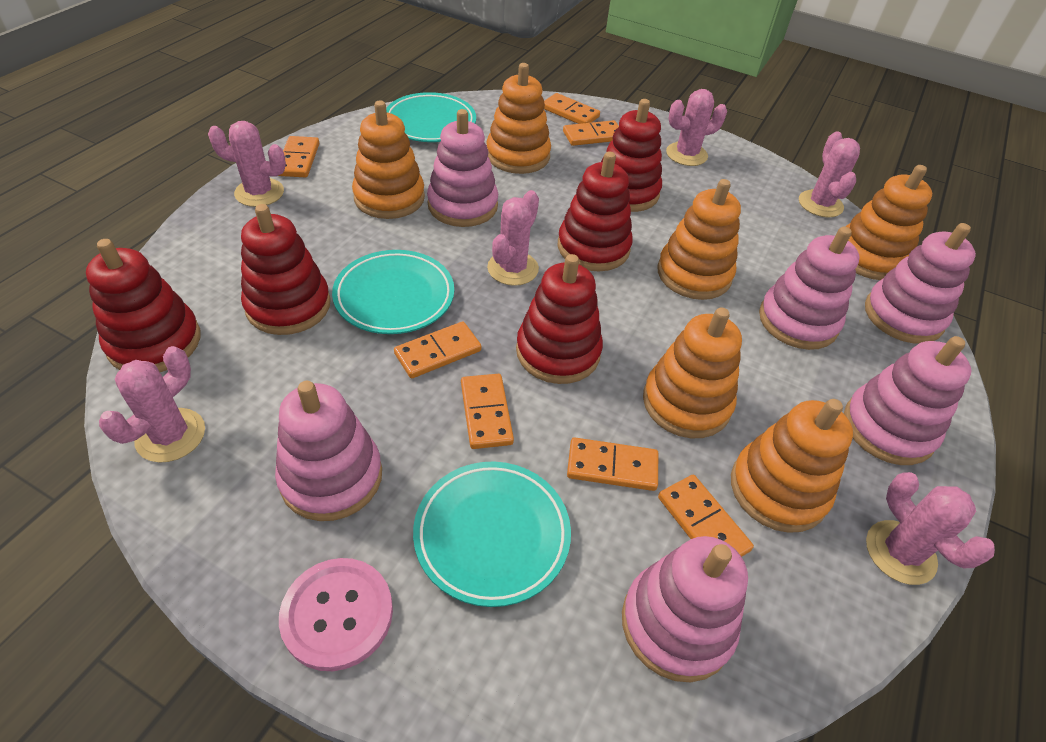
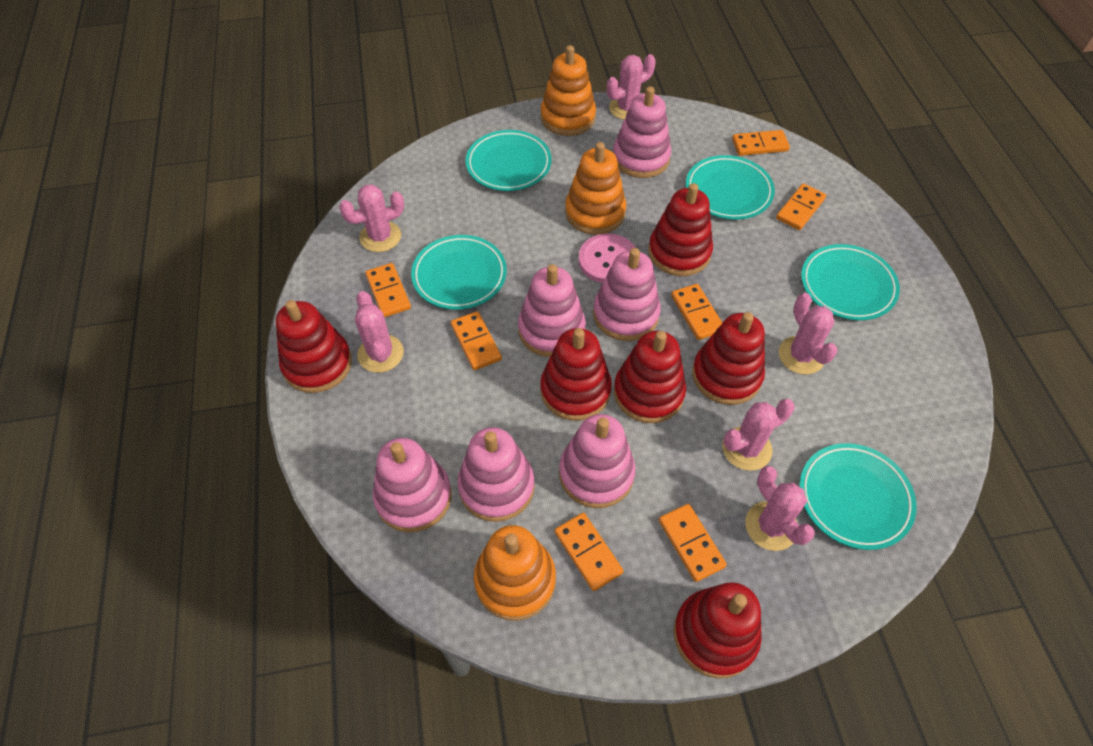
orange stacking toy: [352,100,425,219] [486,63,551,174] [643,307,742,438] [657,179,741,300] [731,399,853,533] [845,165,932,280] = 6 -> [474,525,556,621] [541,45,596,136] [565,142,626,235] = 3
red stacking toy: [86,239,200,372] [241,204,331,335] [516,254,603,384] [558,151,633,271] [601,99,662,212] = 5 -> [276,300,352,393] [540,328,612,421] [614,331,686,423] [648,183,713,276] [674,582,762,678] [692,312,765,405] = 6
turquoise plate: [332,250,454,334] [386,92,476,142] [413,462,571,607] = 3 -> [411,235,507,310] [466,130,552,191] [686,155,775,220] [799,443,917,550] [801,244,900,320] = 5

